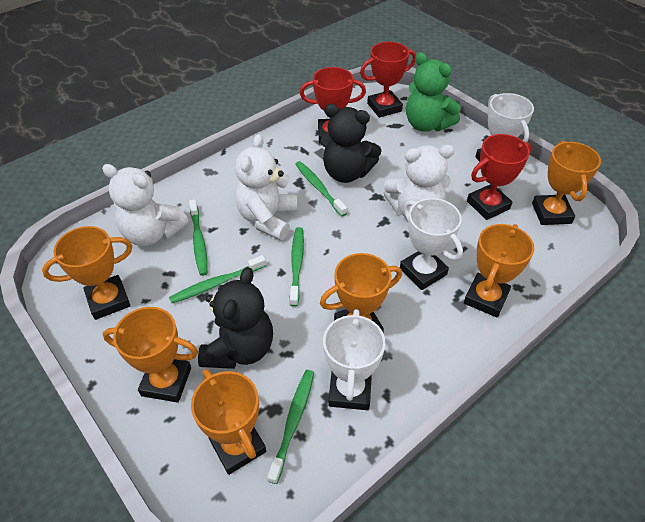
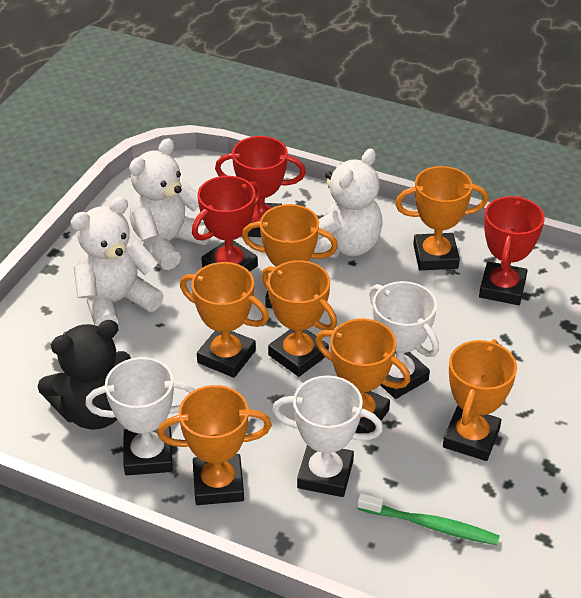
black teddy bear: [198,267,273,369] [320,104,382,183] = 2 -> [37,320,131,429] = 1
green teddy bear: [406,52,461,132] = 1 -> none = 0
green toothbrush: [169,255,266,303] [189,200,208,276] [267,370,314,484] [290,227,304,307] [295,161,347,217] = 5 -> [357,493,500,545] = 1
orange trophy: [42,226,132,320] [103,307,198,403] [191,369,266,475] [320,253,402,331] [464,224,534,318] [532,141,601,225] = 6 -> [158,385,272,505] [180,262,269,378] [242,204,338,309] [262,260,337,377] [316,319,411,433] [395,166,488,270] [443,339,517,461] = 7

